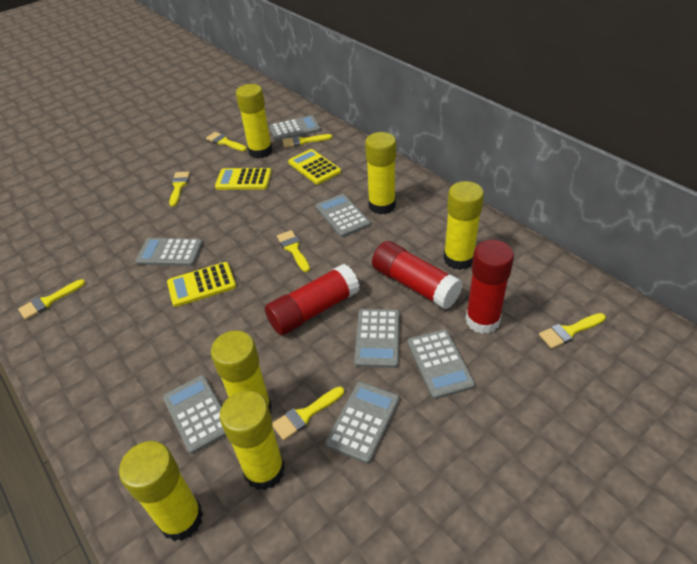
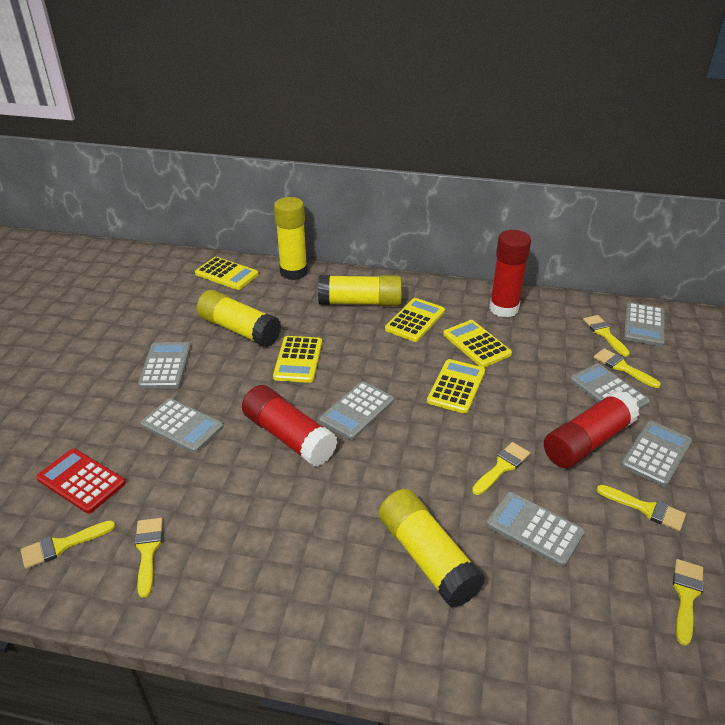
red calculator: none = 0 -> [36,449,126,513] = 1
yellow calculator: [167,262,236,307] [215,168,272,190] [288,149,341,184] = 3 -> [195,257,259,290] [273,336,322,383] [385,298,445,342] [427,359,485,414] [443,320,512,368] = 5
yellow glue stick: [119,441,203,541] [211,331,272,414] [220,391,285,490] [236,84,273,158] [365,132,396,214] [443,181,484,270] = 6 -> [197,290,281,347] [274,197,308,280] [318,275,402,306] [379,489,485,608] = 4

